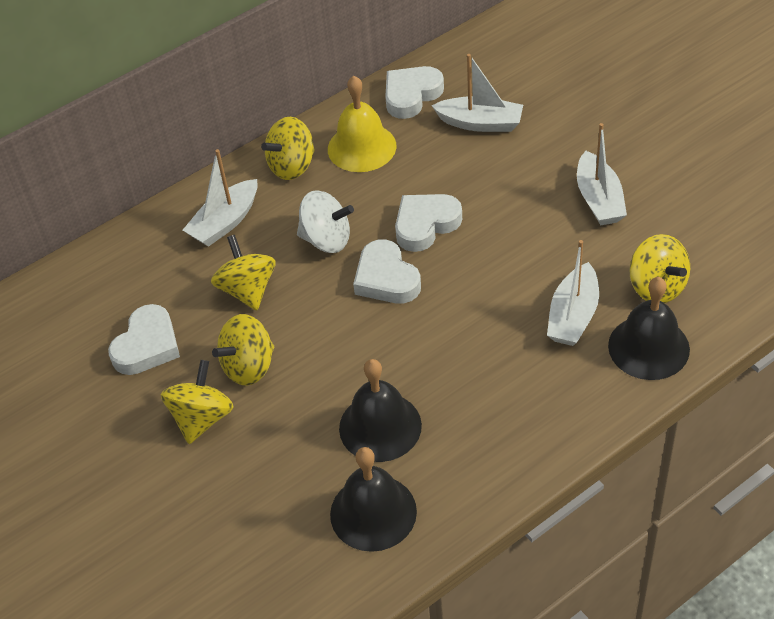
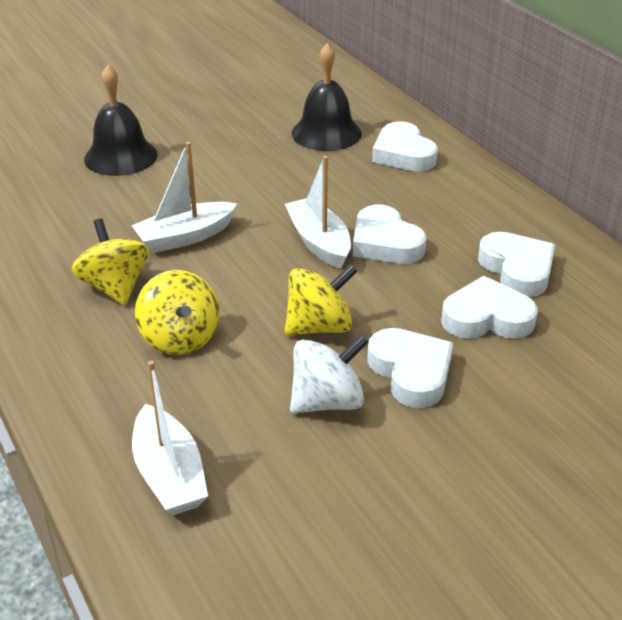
black bell: [330,447,417,552] [339,359,422,462] [608,277,690,380] = 3 -> [84,65,158,176] [292,43,362,151] = 2
white boat: [183,149,258,247] [431,54,523,132] [547,240,599,346] [577,123,627,225] = 4 -> [131,142,237,253] [132,360,208,516] [285,156,351,269] = 3
white heart: [108,304,180,375] [353,239,421,304] [385,66,444,119] [395,194,462,252] = 4 -> [353,204,426,264] [367,328,453,408] [372,121,438,172] [441,276,538,339] [478,232,555,297] = 5
yellow bell: [328,76,397,172] = 1 -> none = 0
yellow spinning top: [161,360,234,444] [211,235,276,311] [212,314,274,386] [261,117,315,180] [629,234,690,303] = 5 -> [71,219,149,305] [135,270,220,355] [284,264,357,336] = 3

